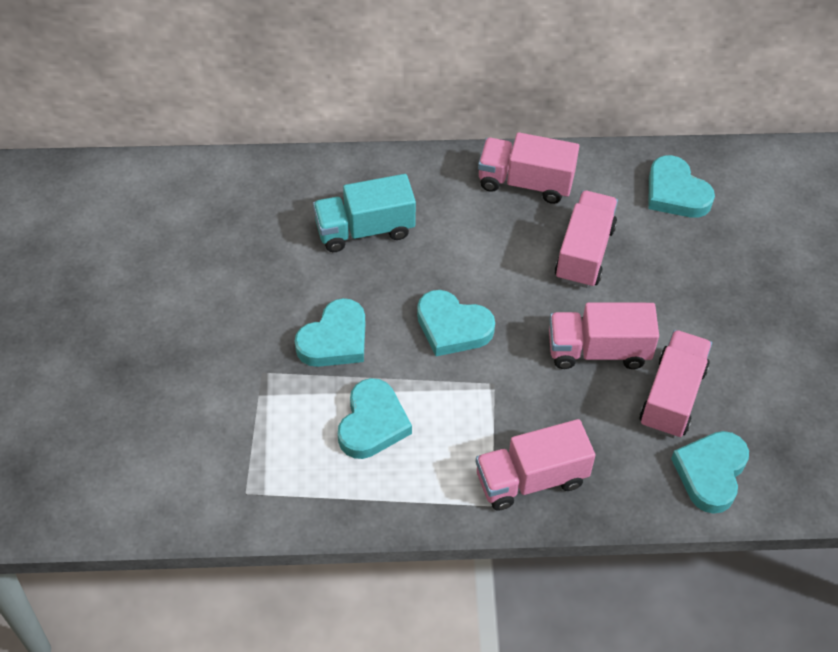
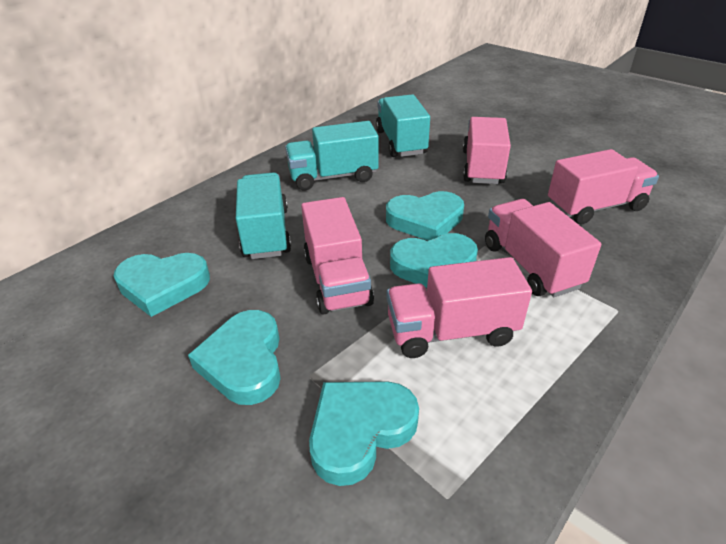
turquoise truck: [313,174,416,252] = 1 -> [236,172,291,259] [285,121,379,190] [376,94,430,157] = 3

